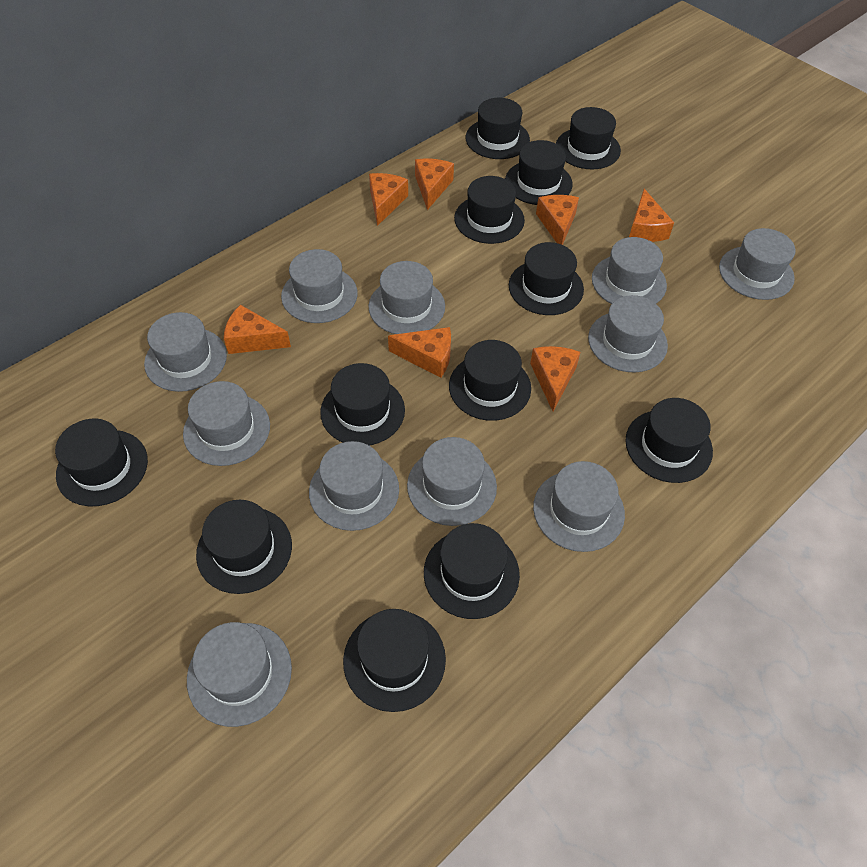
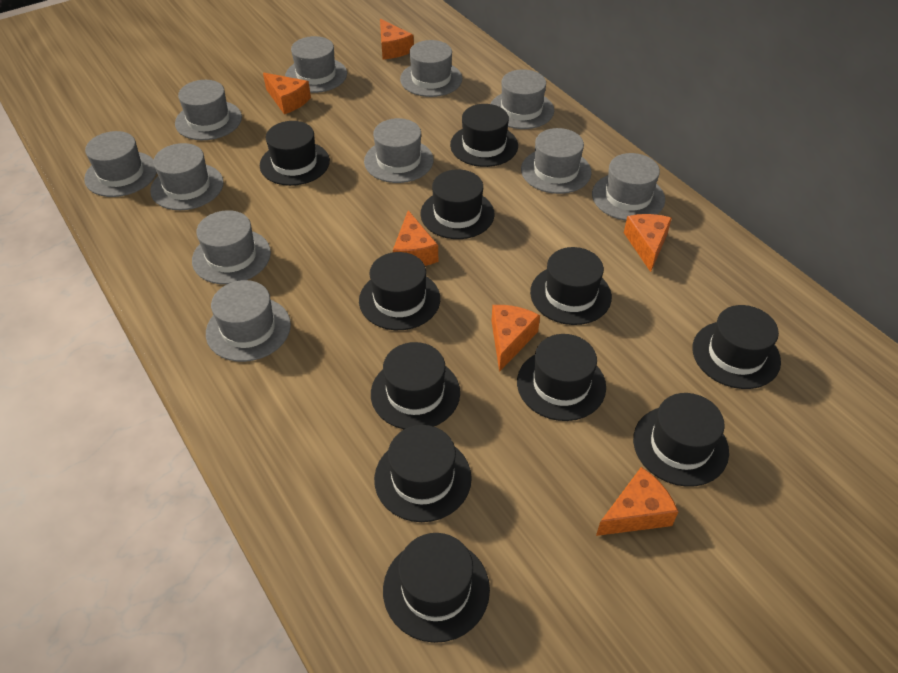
black hat: [55,419,148,506] [196,500,292,594] [320,363,405,446] [343,609,446,712] [424,523,520,619] [449,340,531,421] [454,176,525,244] [466,98,530,159] [505,140,573,205] [509,242,584,315] [556,107,621,169] [625,398,713,483] = 12 -> [260,121,330,186] [359,252,440,330] [371,342,460,429] [374,425,472,522] [383,533,490,643] [420,169,494,239] [450,104,518,167] [517,334,606,421] [530,247,612,325] [633,393,729,487] [692,305,781,389] = 11
orange cheese: [224,305,291,354] [369,173,408,226] [388,327,451,378] [415,159,454,210] [530,346,580,411] [536,195,579,245] [629,189,674,242] = 7 -> [263,73,311,114] [380,19,414,59] [393,210,438,266] [492,305,540,372] [596,467,678,536] [624,214,672,272] = 6

